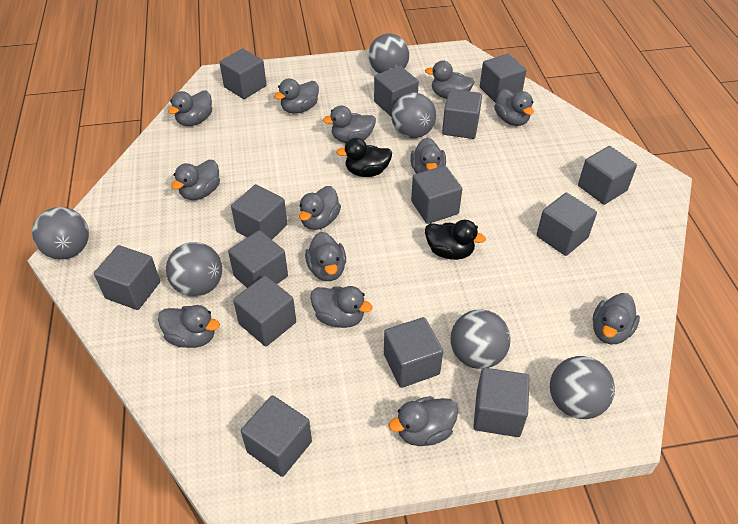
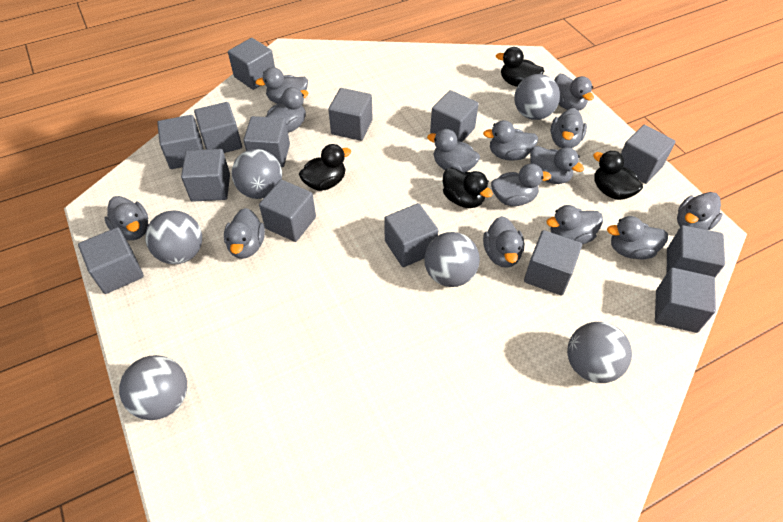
black duck: [336,138,392,177] [425,220,486,260] = 2 -> [299,144,351,191] [443,167,493,208] [496,47,544,87] [593,151,643,200] = 4
grey duck: [158,305,220,348] [168,91,212,126] [171,160,220,200] [274,78,319,114] [299,186,341,230] [305,232,346,281] [310,286,373,328] [323,105,376,143] [389,396,458,446] [410,138,446,174] [425,61,475,99] [494,89,534,126] [593,293,640,344] = 13 -> [104,196,148,240] [224,208,265,259] [255,67,308,104] [266,87,308,133] [427,129,480,172] [483,120,538,161] [483,216,524,268] [491,164,551,206] [530,146,584,184] [546,205,603,244] [551,108,587,148] [554,74,594,111] [607,216,668,259] [677,192,723,230] = 14

